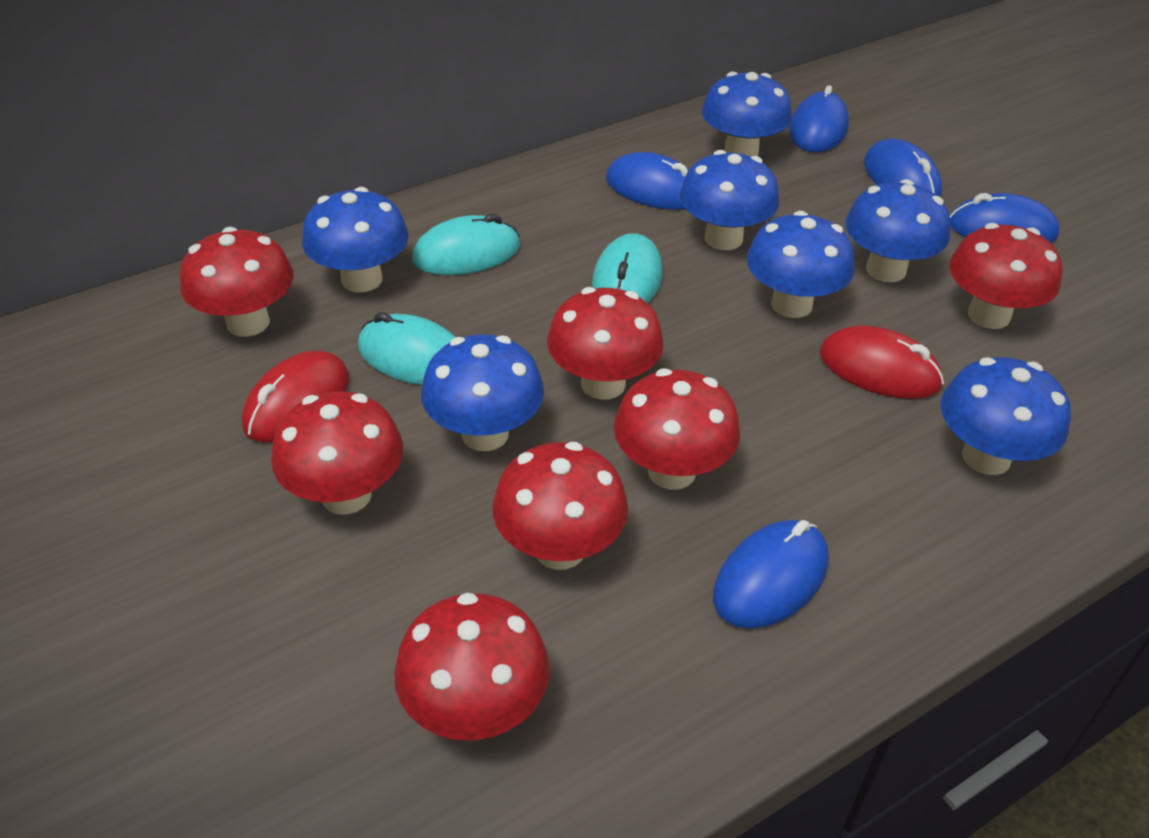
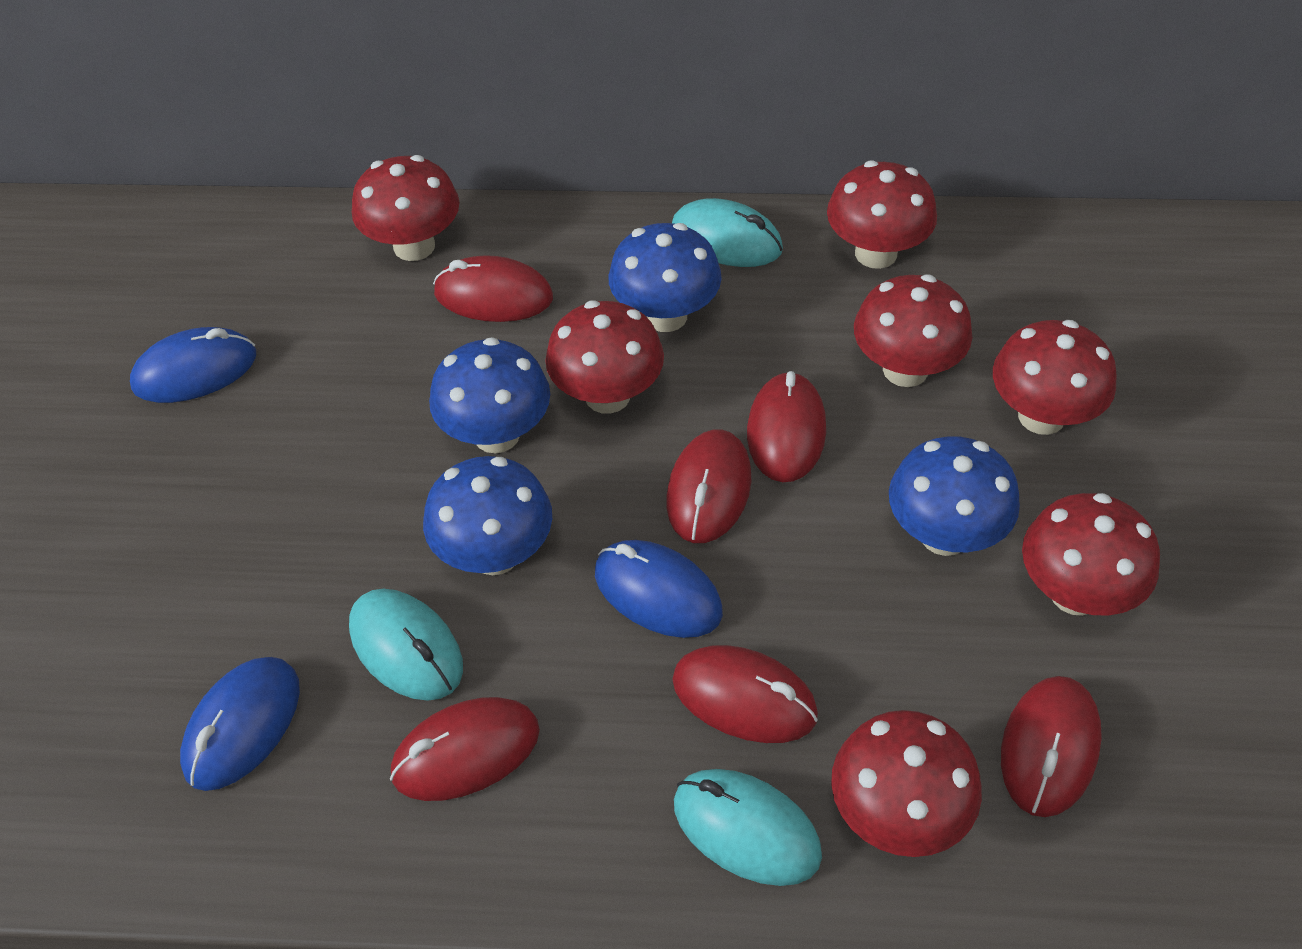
blue mouse: [606,152,688,210] [713,520,829,629] [789,85,849,153] [864,139,942,197] [950,193,1060,243] = 5 -> [130,327,256,403] [180,657,300,791] [595,540,723,638] = 3
blue mushroom: [302,187,409,292] [421,334,544,451] [680,150,779,250] [702,72,792,157] [747,211,854,318] [845,179,951,282] [941,357,1071,475] = 7 -> [423,456,552,575] [429,337,550,453] [608,223,722,332] [889,436,1020,556] = 4
red mouse: [242,351,349,442] [820,325,944,399] = 2 -> [390,697,540,801] [433,255,553,322] [666,429,751,543] [672,645,818,743] [747,371,826,482] [1001,676,1102,817] = 6

